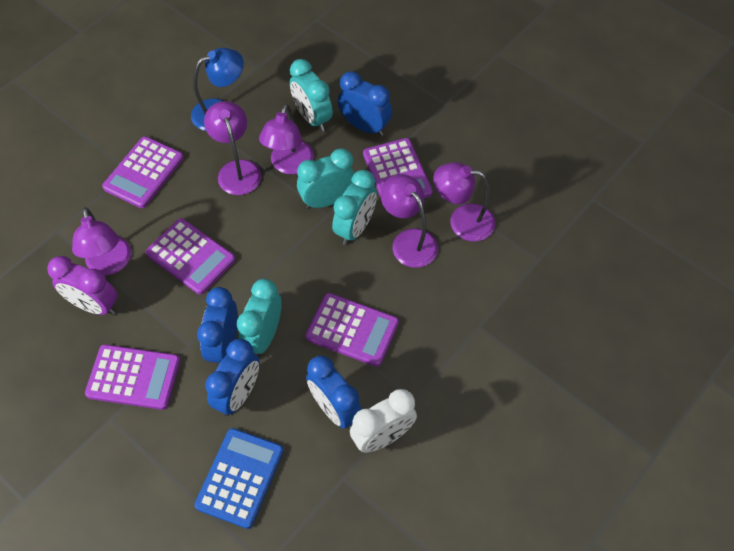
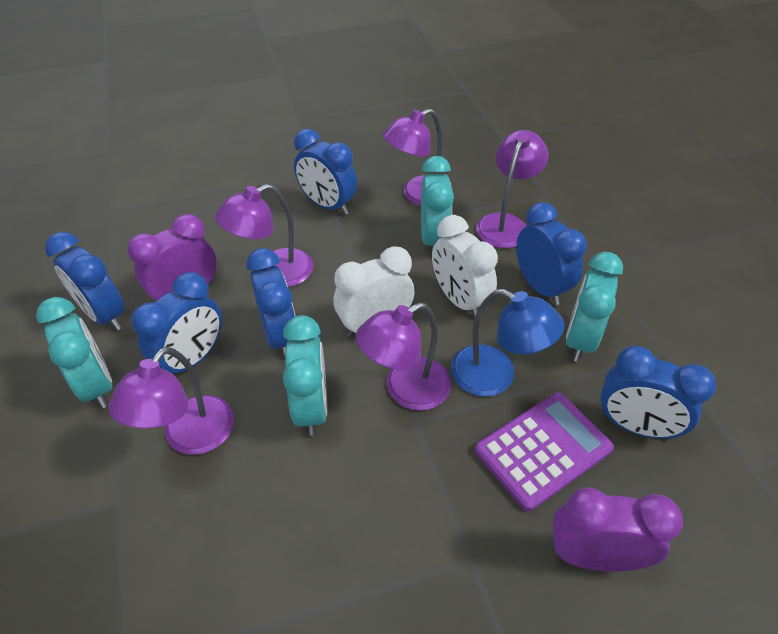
blue calculator: [194,428,284,529] = 1 -> none = 0
blue clock: [197,287,238,367] [205,339,260,416] [306,356,362,429] [338,71,392,136] = 4 -> [45,232,125,330] [131,272,222,375] [246,248,295,358] [294,129,357,215] [516,202,587,305] [600,346,716,440] = 6
purple calculator: [85,344,180,410] [102,136,184,208] [145,218,235,295] [306,293,399,367] [363,138,433,198] = 5 -> [475,392,614,511] = 1
purple clock: [47,256,117,315] = 1 -> [127,214,217,301] [553,487,683,572] = 2
white clock: [350,389,417,453] = 1 -> [333,246,415,337] [432,215,498,318] = 2

